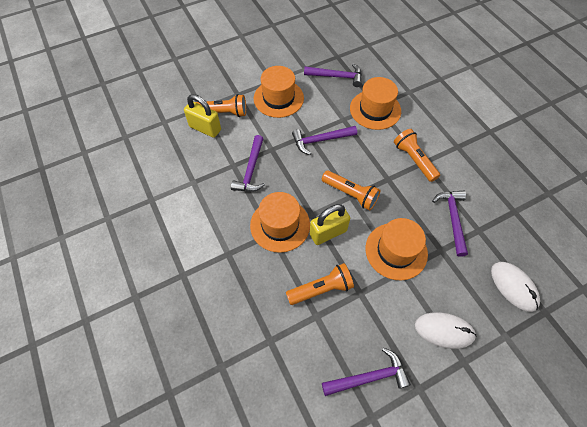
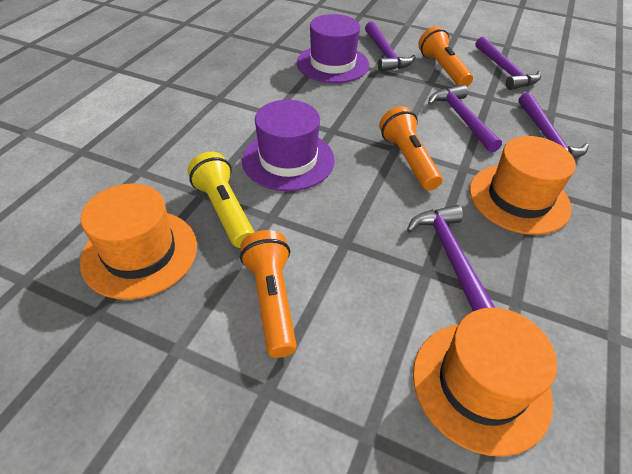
orange flashlight: [196,94,246,117] [286,263,354,305] [322,170,380,210] [394,129,440,182] = 4 -> [240,230,297,358] [379,106,443,191] [418,26,473,87] = 3
orange hat: [250,192,310,253] [254,66,304,118] [350,77,401,130] [365,218,428,280] = 4 -> [80,184,197,300] [413,307,557,457] [470,136,576,235] = 3
purple hat: none = 0 -> [242,100,335,191] [297,14,369,83] = 2
white mouse: [415,312,477,349] [491,262,540,312] = 2 -> none = 0
yellow flashlight: none = 0 -> [188,152,254,248] = 1
yellow padlock: [184,94,221,138] [310,204,350,245] = 2 -> none = 0

